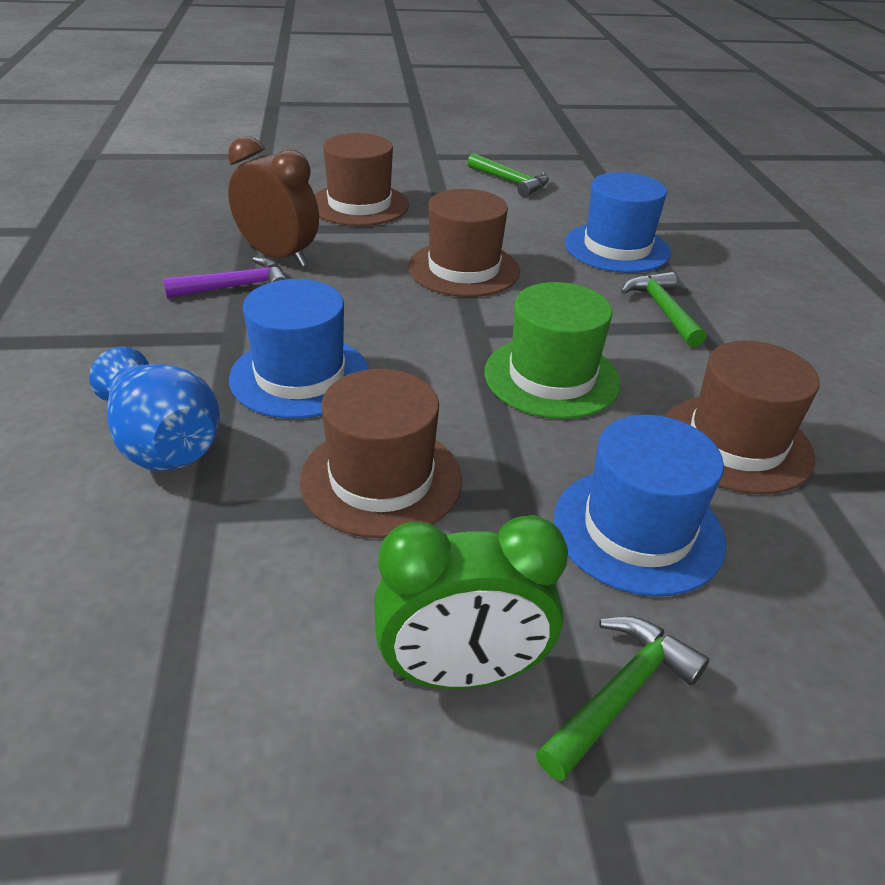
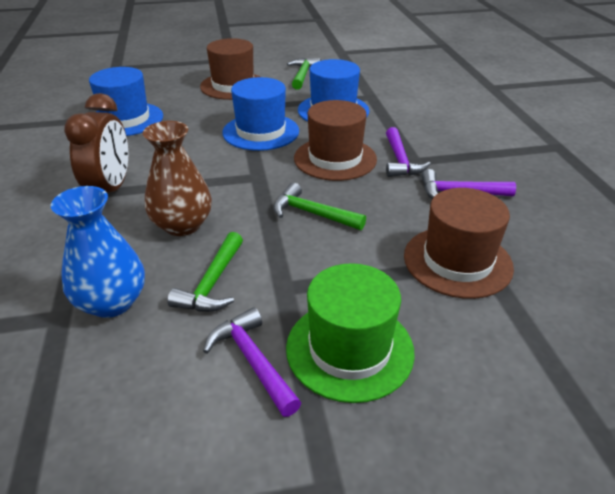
brown hat: [300,369,462,538] [315,133,409,226] [408,189,520,297] [665,341,820,494] = 4 -> [200,38,260,100] [294,100,377,181] [404,188,514,299] = 3
brown vase: none = 0 -> [143,121,212,236] = 1
green clock: [374,515,568,689] = 1 -> none = 0
purple hammer: [163,257,287,298] = 1 -> [203,307,301,417] [386,127,431,177] [422,169,516,199] = 3

